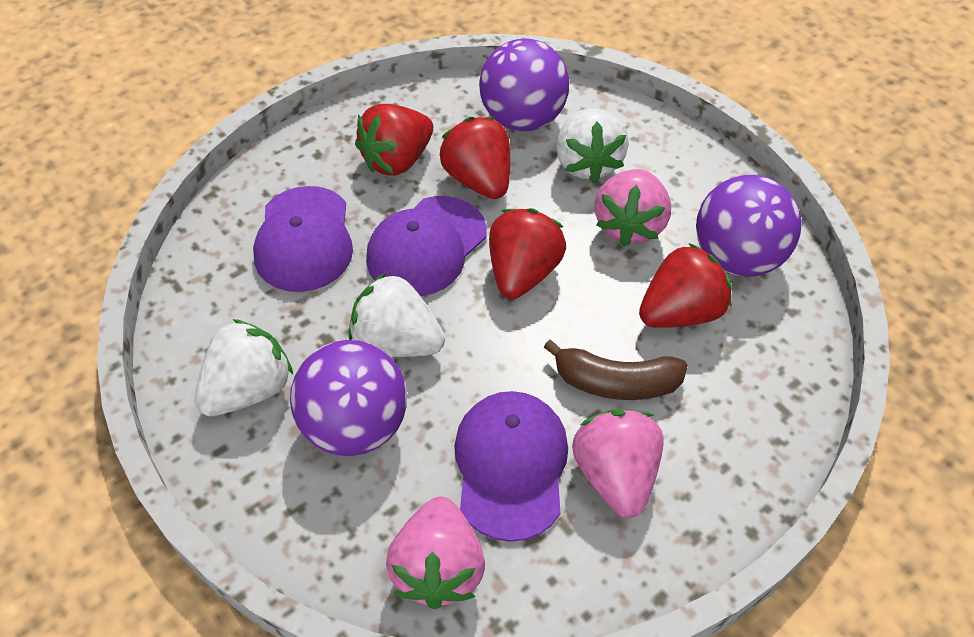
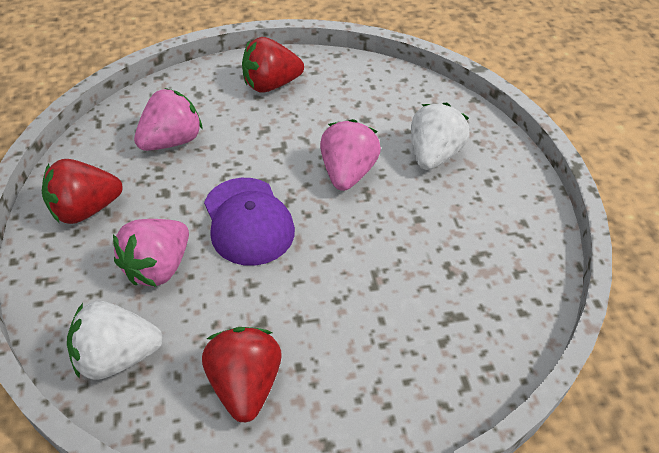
brown banana: [544,340,688,400] = 1 -> none = 0
purple ball: [290,340,407,456] [479,38,569,131] [696,175,802,277] = 3 -> none = 0
purple cap: [253,186,353,292] [366,196,487,296] [454,391,568,542] = 3 -> [204,178,295,266] = 1
red strawberry: [355,104,433,176] [439,117,510,199] [489,208,566,299] [639,243,732,328] = 4 -> [42,159,123,224] [202,327,282,423] [242,37,304,93] = 3
white strawberry: [195,319,293,416] [349,272,445,357] [556,109,629,183] = 3 -> [67,301,163,380] [411,103,470,170] = 2

